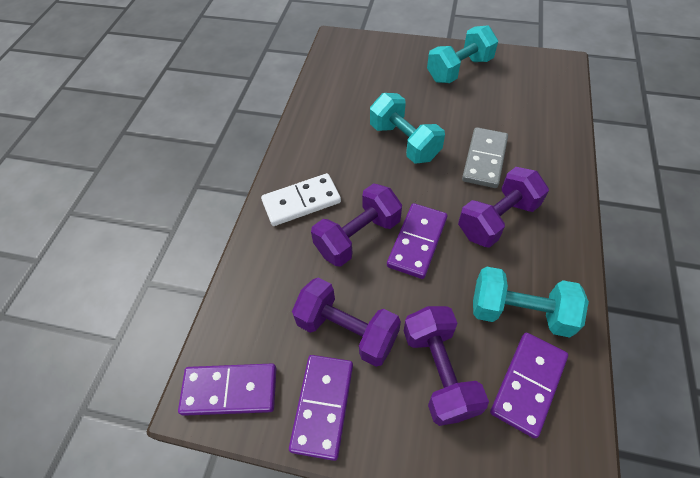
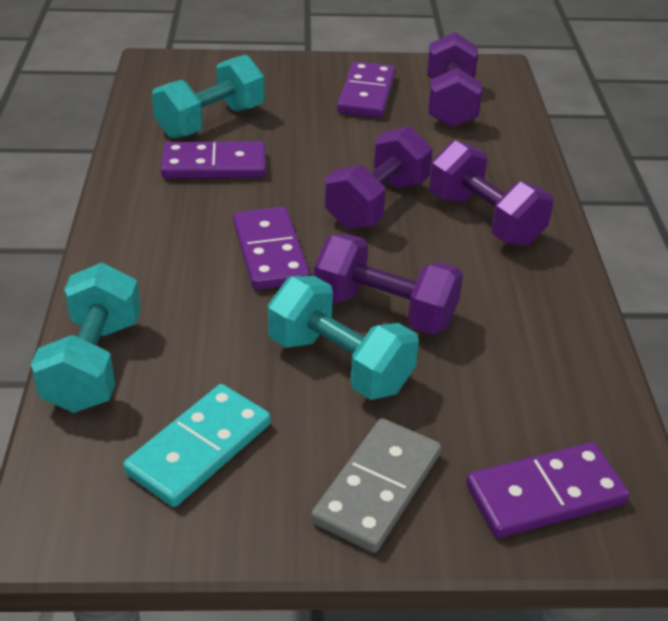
turquoise domino: none = 0 -> [123,384,270,507] = 1
white domino: [261,173,341,226] = 1 -> none = 0

